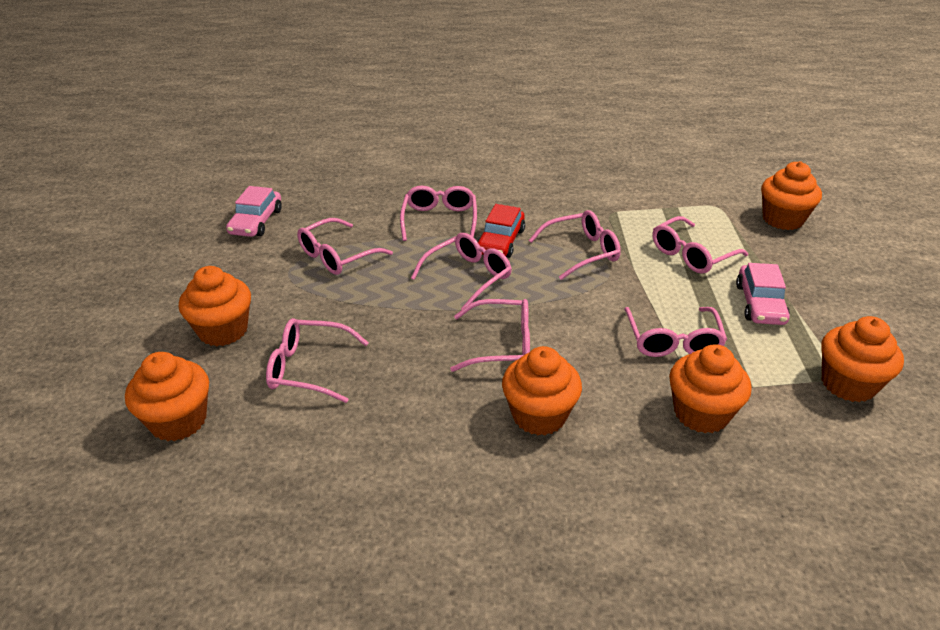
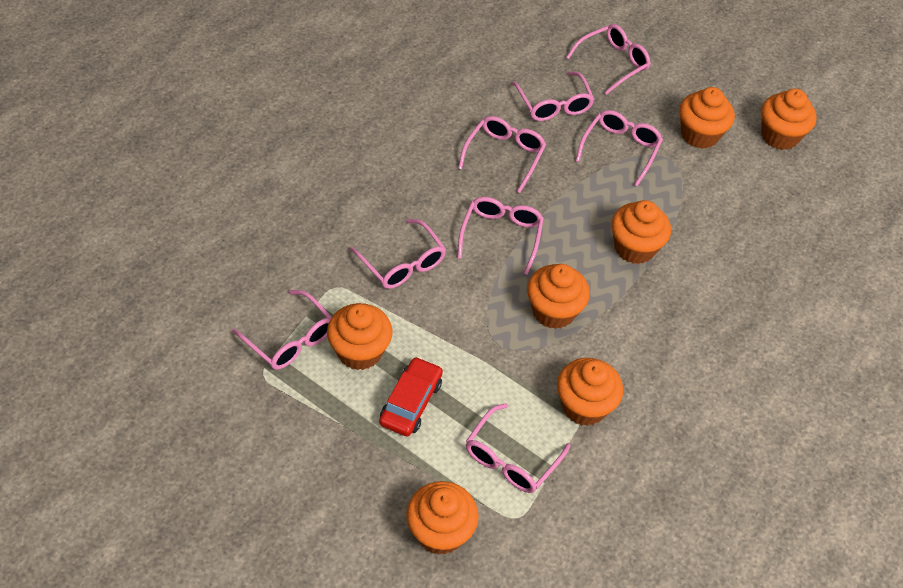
orange cupcake: [125,352,209,441] [179,266,251,346] [502,346,582,435] [669,344,752,433] [761,161,822,230] [821,316,904,402] = 6 -> [327,303,393,370] [406,481,479,555] [527,264,590,329] [557,358,623,426] [611,200,671,264] [679,87,735,149] [761,89,817,150] = 7
pink car: [226,186,282,237] [736,263,790,325] = 2 -> none = 0

